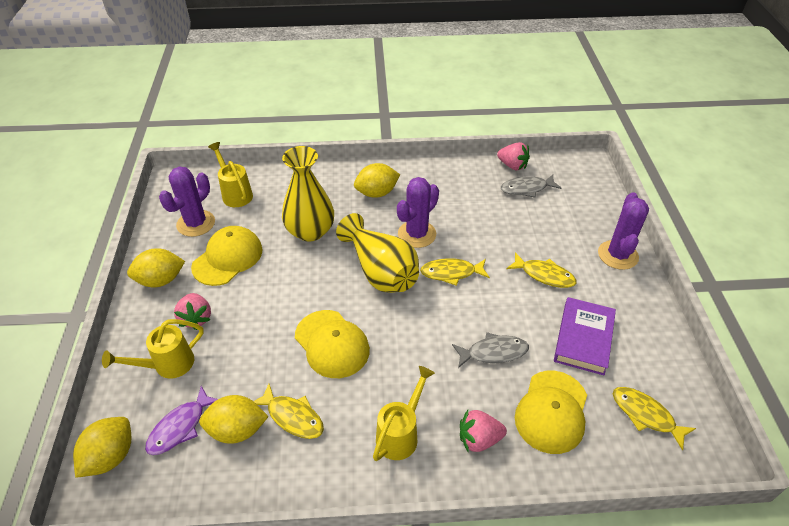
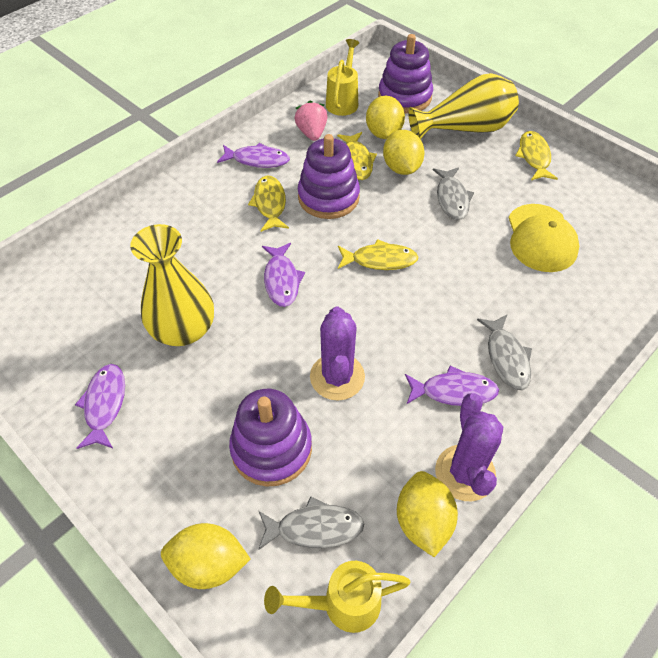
grey fish: [452,332,529,368] [501,174,561,198] = 2 -> [258,496,364,550] [433,167,474,220] [477,314,532,390] = 3
pink strawberry: [174,293,211,330] [460,410,507,452] [497,142,530,171] = 3 -> [295,100,328,141] = 1
purple book: [554,297,616,375] = 1 -> none = 0
purple cactus: [159,166,215,237] [397,177,439,248] [598,192,649,270] = 3 -> [310,307,365,401] [435,393,503,501] = 2
purple fish: [145,386,218,455] = 1 -> [75,364,125,449] [217,143,290,168] [262,243,305,307] [405,365,499,406] = 4
purple stacking toy: none = 0 -> [229,389,312,487] [298,134,360,219] [378,34,433,114] = 3
yellow cap: [191,226,262,286] [295,310,370,378] [515,371,587,454] = 3 -> [508,204,579,272] = 1
yellow watering can: [102,319,204,378] [208,142,253,207] [373,366,435,461] = 3 -> [264,561,410,633] [326,39,359,116] = 2

